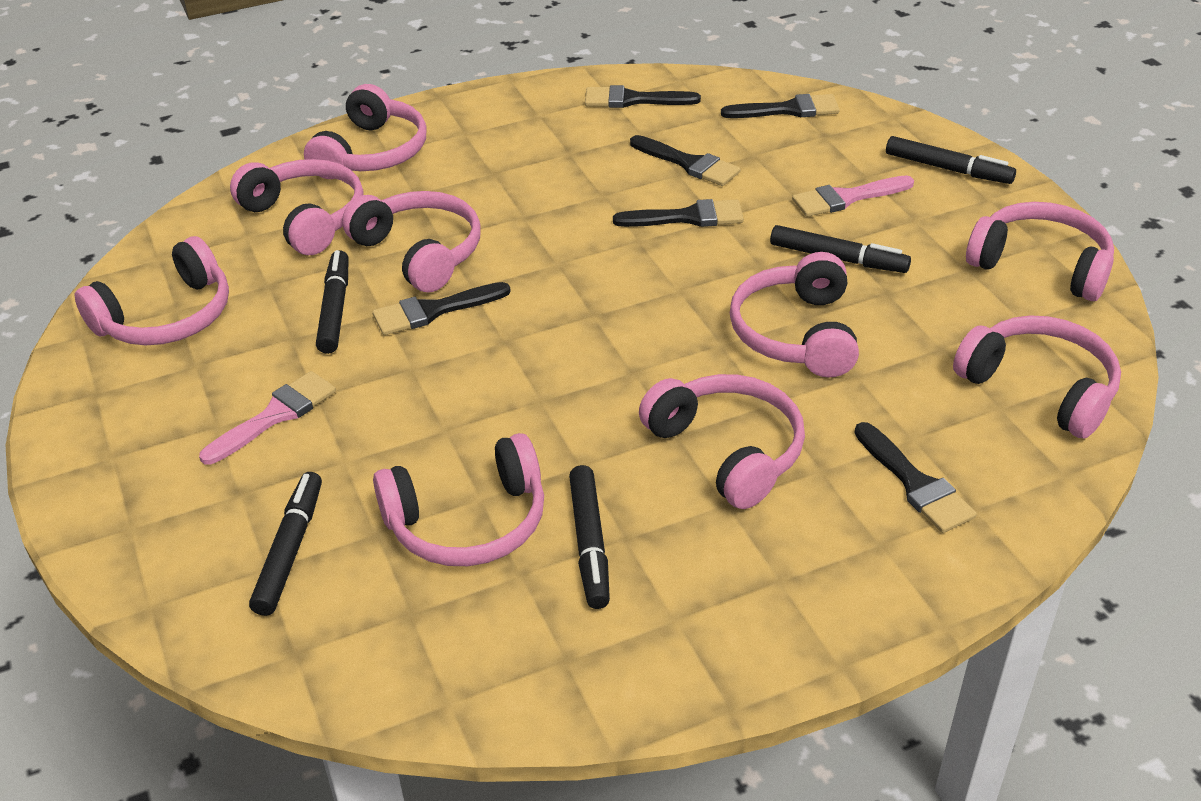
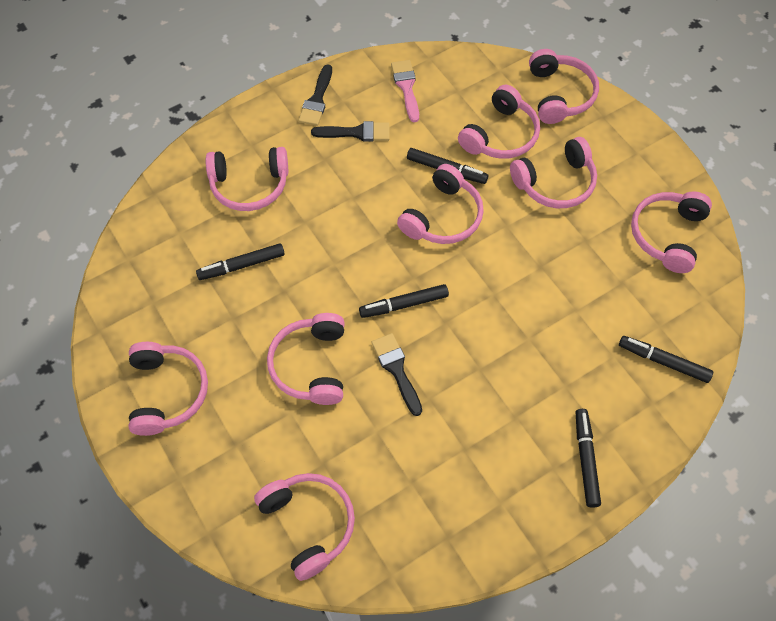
black brush: [372,282,511,335] [585,85,701,108] [613,199,744,227] [630,135,740,186] [721,94,840,118] [854,422,977,533] = 6 -> [298,64,332,126] [311,121,390,141] [372,333,422,416] = 3
pink brush: [199,371,336,465] [792,175,914,217] = 2 -> [391,60,419,122] = 1

